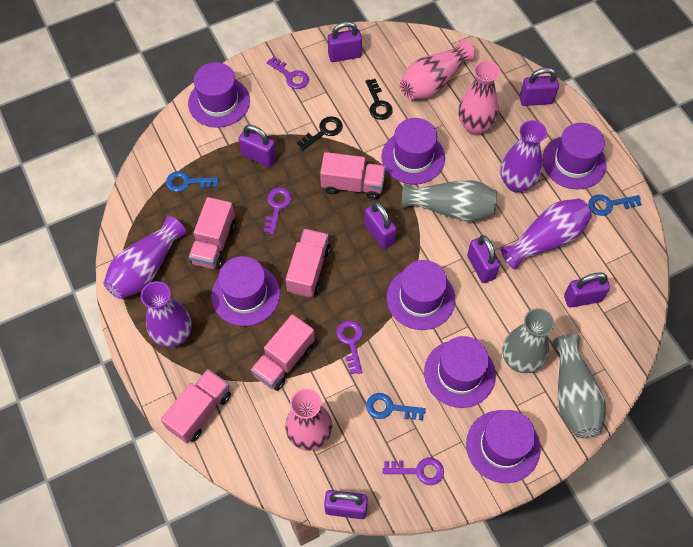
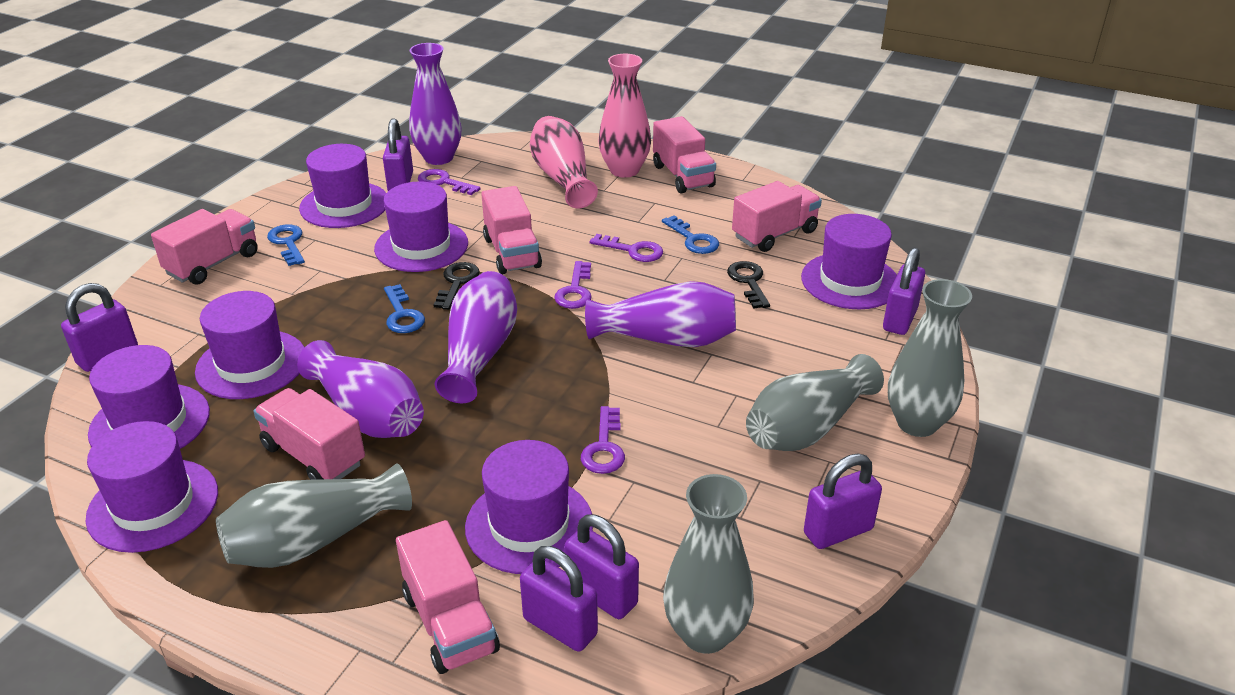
grey vase: [402,180,497,221] [503,308,554,373] [553,334,606,438] = 3 -> [216,464,412,568] [663,474,754,654] [746,354,884,451] [888,279,972,437] = 4
pink truck: [161,369,231,444] [189,197,235,270] [251,314,315,391] [286,229,330,298] [320,152,386,199] = 5 -> [151,209,258,285] [253,388,365,480] [396,520,500,674] [481,186,542,274] [653,116,716,194] [732,181,822,252] = 6
pink vase: [285,388,332,451] [400,39,476,99] [458,60,500,135] = 3 -> [530,116,598,208] [598,54,651,178] = 2
purple padlock: [239,125,276,167] [324,490,368,519] [328,21,362,62] [365,202,396,249] [467,235,500,283] [519,68,559,106] [564,273,610,308] = 7 -> [61,283,138,372] [383,118,413,191] [520,546,598,652] [564,515,639,619] [804,454,882,549] [883,248,925,335] = 6

